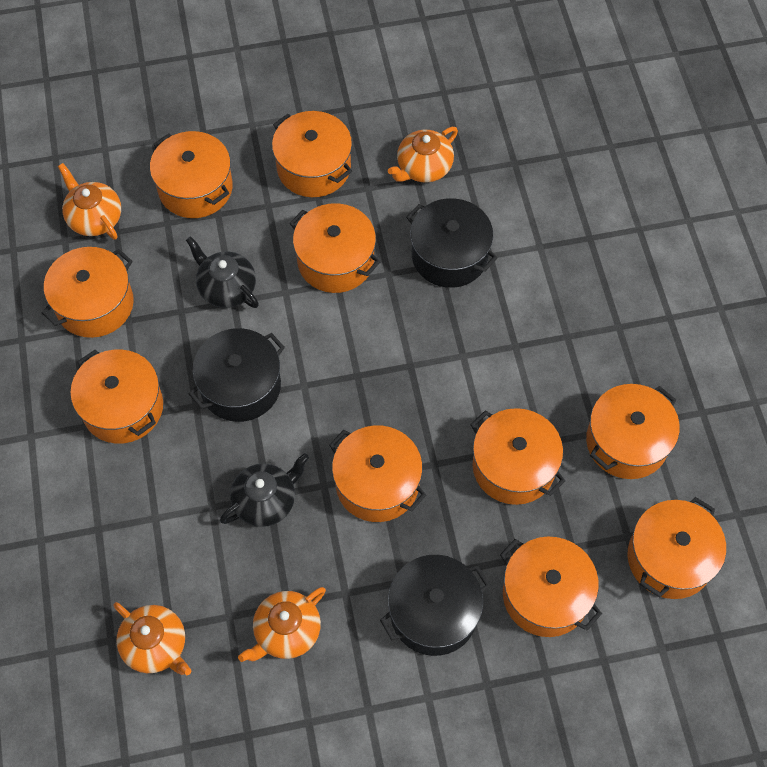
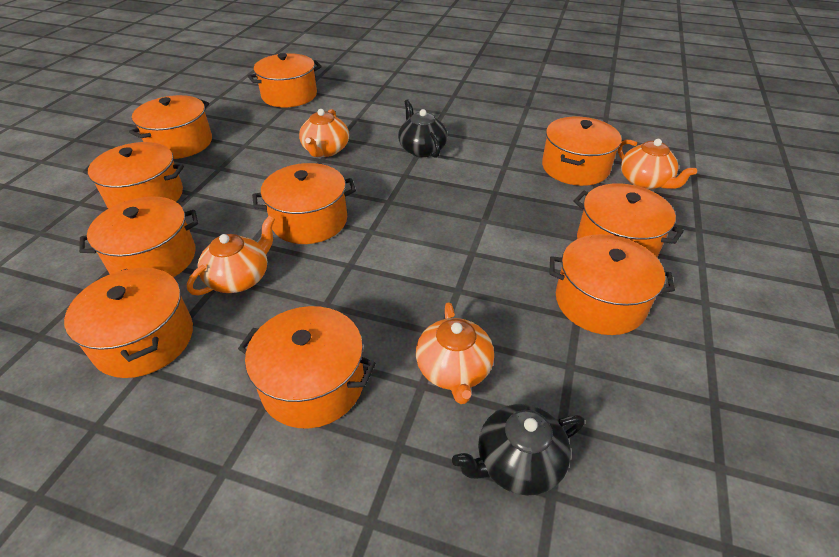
black pot: [189,328,285,422] [380,555,490,656] [406,198,497,288] = 3 -> none = 0

